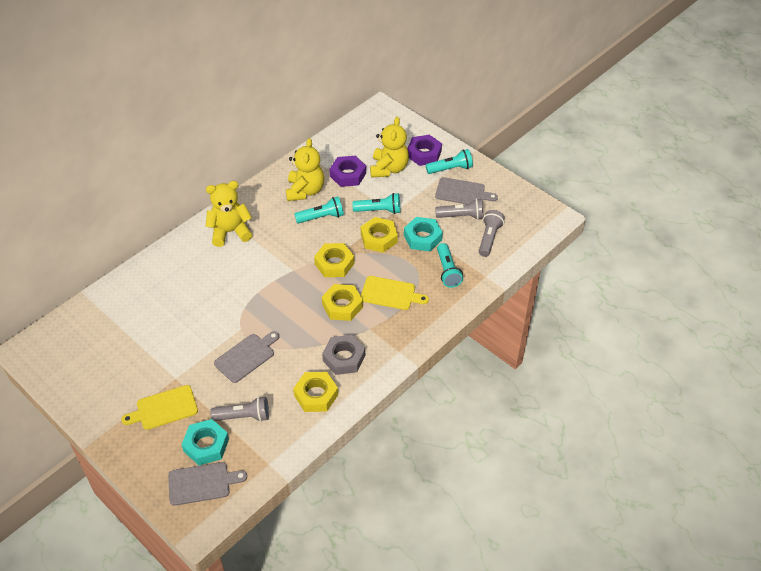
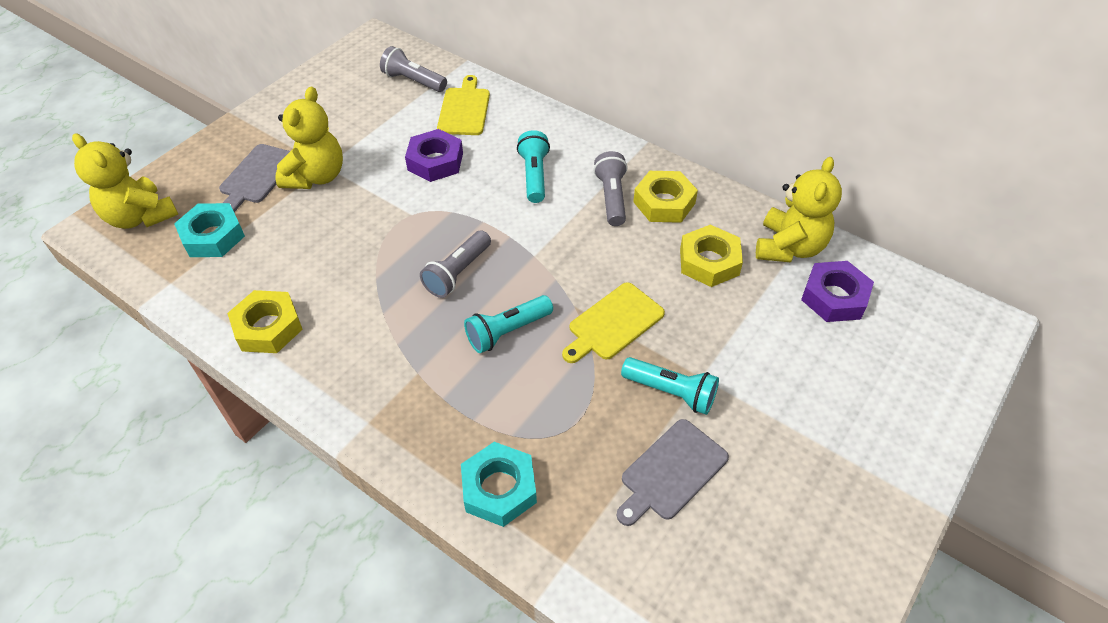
grey cutting board: [168,462,247,506] [214,331,279,383] [435,177,498,204] = 3 -> [219,144,290,212] [617,419,729,526] = 2
grey nut: [322,335,365,375] = 1 -> none = 0
turquoise flashlight: [294,196,344,223] [352,193,400,214] [426,149,473,174] [437,243,463,288] = 4 -> [464,295,553,353] [517,130,550,203] [621,357,719,415] = 3
yellow nut: [293,372,338,412] [314,243,355,277] [322,284,363,321] [361,217,398,253] = 4 -> [227,290,303,353] [633,171,698,223] [680,225,743,287] = 3

